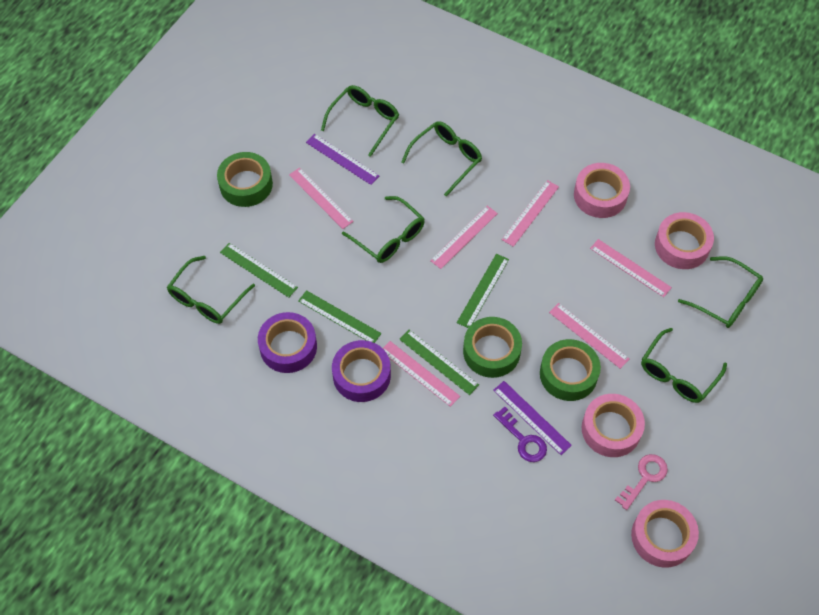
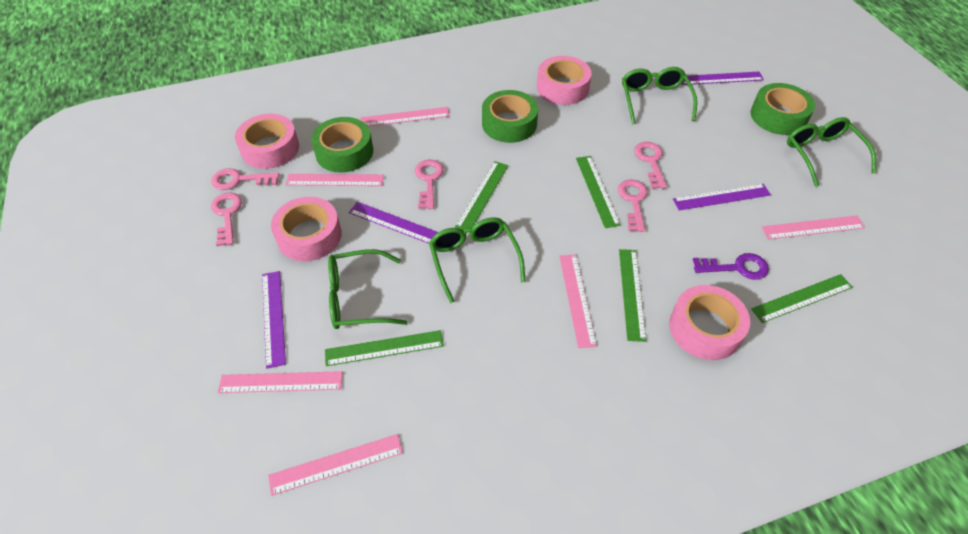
green glasses: [167,256,255,324] [321,85,399,157] [342,196,425,263] [401,121,482,197] [641,328,727,403] [678,256,763,328] = 6 -> [328,249,408,329] [429,217,526,303] [622,67,697,124] [787,117,876,187] = 4
green ruler: [220,243,298,298] [298,290,381,343] [399,330,479,395] [457,254,509,328] = 4 -> [325,330,444,366] [455,161,508,230] [576,156,621,228] [619,249,646,342] [751,274,853,323] = 5
pink key: [615,454,668,510] = 1 -> [211,168,280,190] [211,192,242,246] [415,160,443,209] [618,179,648,232] [634,142,667,189] = 5
purple ruler: [306,134,379,185] [493,381,572,455] = 2 -> [262,271,286,369] [349,202,438,244] [673,184,771,211] [681,72,764,85] = 4
purple tape: [258,312,317,373] [332,340,391,402] = 2 -> none = 0

